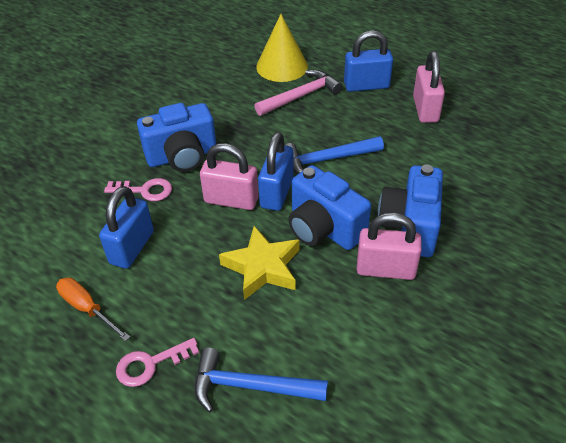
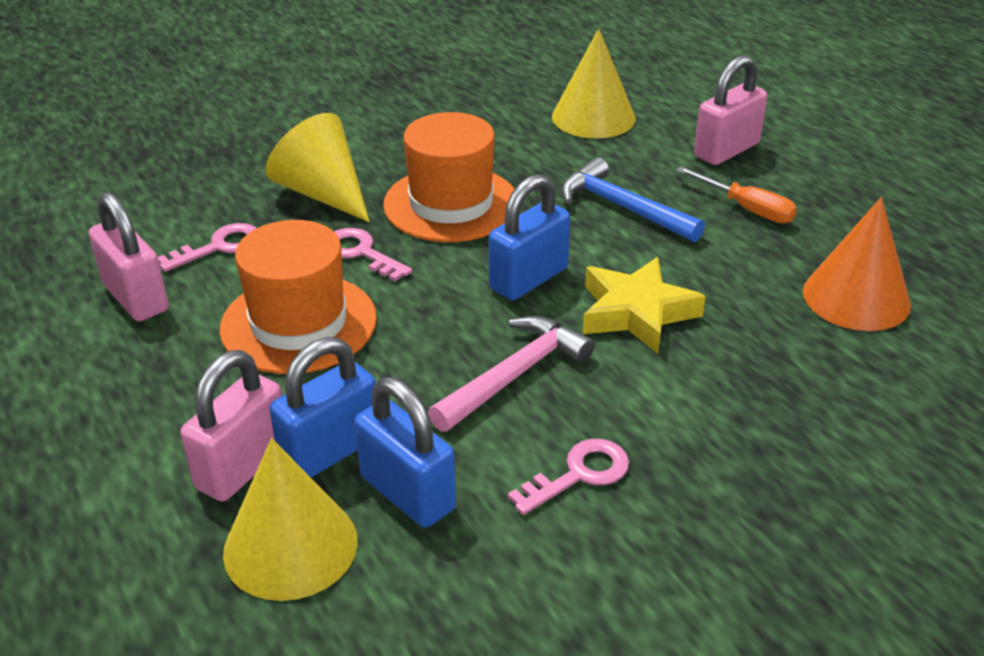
blue camera: [137,103,216,172] [288,165,371,250] [378,164,443,257] = 3 -> none = 0
blue hammer: [194,348,328,412] [285,136,384,175] = 2 -> [561,157,705,242] = 1
orange cone: none = 0 -> [803,197,911,331] = 1
orange hat: none = 0 -> [220,220,377,374] [383,112,514,242] = 2
pink key: [104,178,172,201] [116,338,199,387] = 2 -> [158,223,257,272] [334,228,412,281] [508,439,629,515] = 3
yellow cone: [256,14,308,82] = 1 -> [223,438,358,601] [266,113,370,222] [552,28,636,139] = 3

